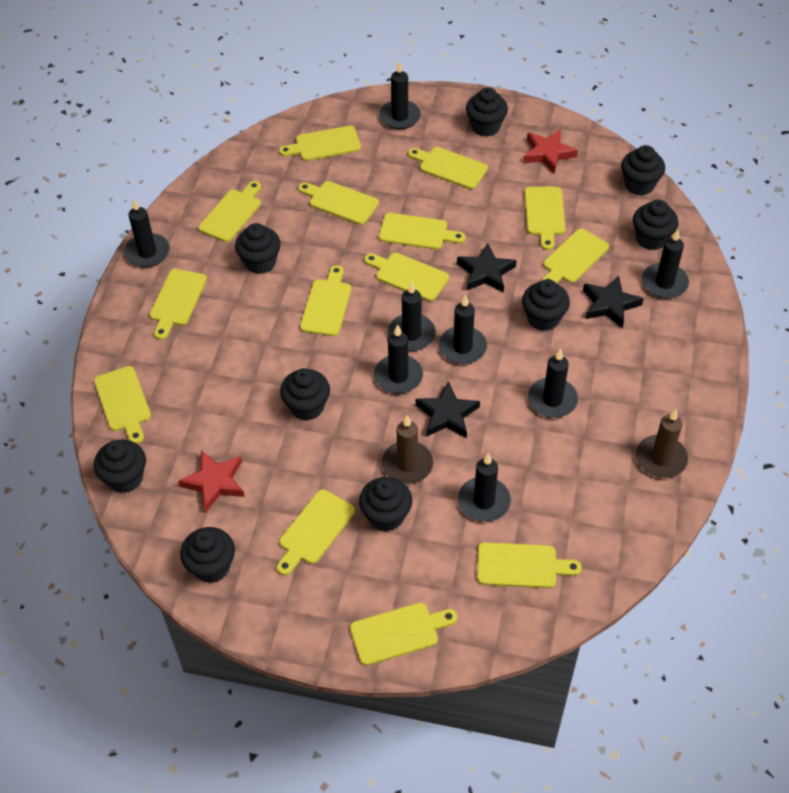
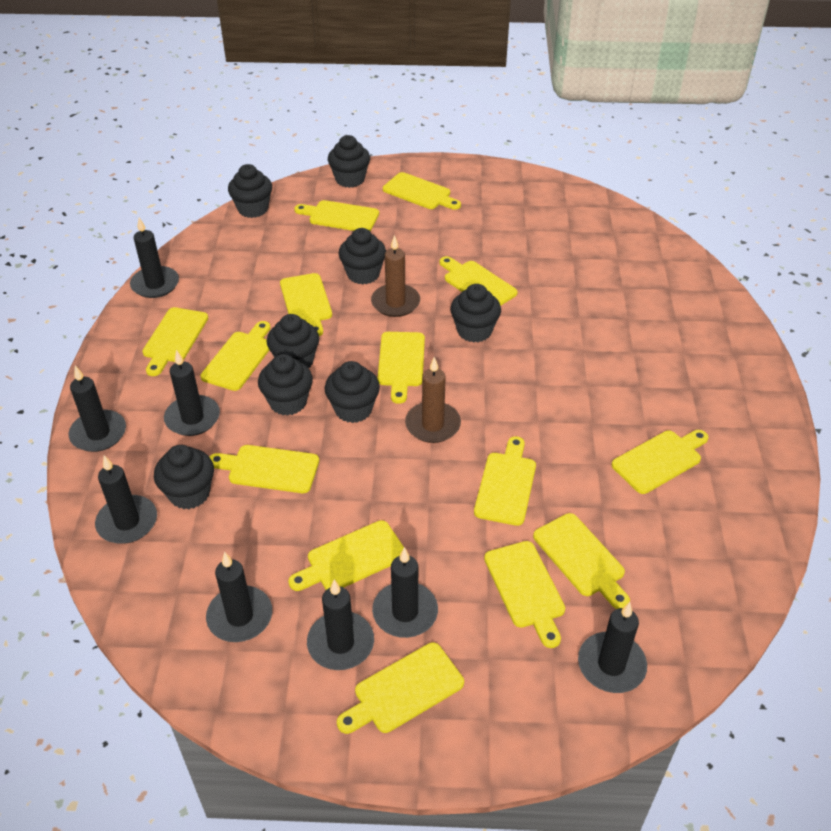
black cupcake: [94,440,146,493] [180,527,235,583] [235,223,281,274] [280,368,330,421] [359,477,412,532] [466,87,508,137] [522,279,570,331] [621,145,665,195] [633,200,678,250] = 9 -> [154,445,214,509] [228,164,272,218] [258,354,313,416] [266,314,319,368] [325,361,380,423] [328,135,370,188] [339,228,386,285] [450,284,501,343] = 8
black star: [416,381,480,438] [457,243,517,293] [583,276,644,329] = 3 -> none = 0
red star: [178,450,245,512] [523,129,578,173] = 2 -> none = 0

